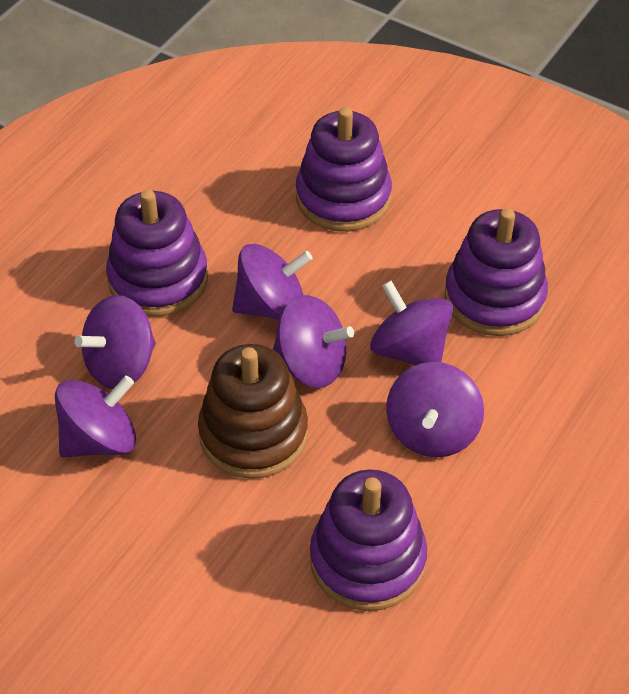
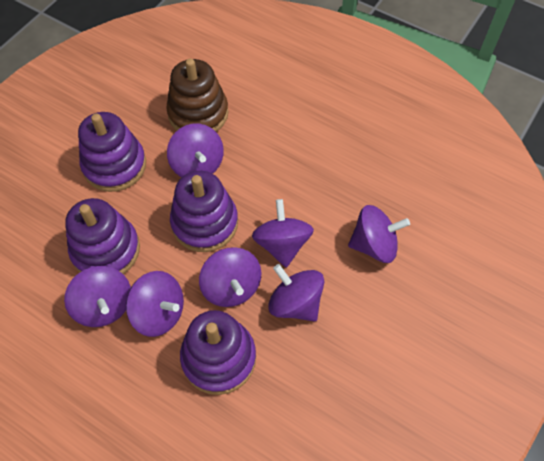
purple spinning top: [55,376,136,458] [75,295,156,389] [232,244,313,320] [273,295,354,388] [370,280,453,366] [386,362,484,457] = 6 -> [64,266,131,327] [126,271,184,337] [167,124,224,177] [199,247,261,307] [252,199,314,268] [268,264,325,322] [348,205,410,263] = 7

